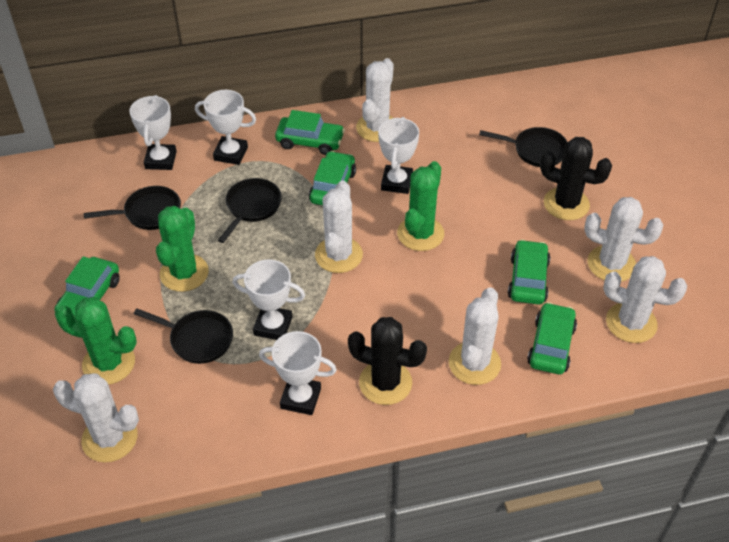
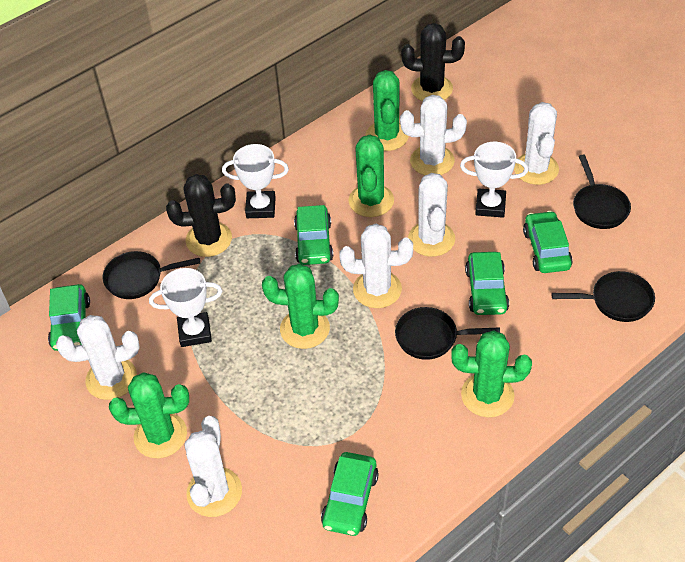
green cactus: [55,297,137,385] [156,206,209,292] [397,161,444,251] = 3 -> [109,372,189,458] [262,264,339,349] [349,135,394,217] [365,70,409,151] [451,330,532,417] = 5
white trophy: [129,95,177,170] [195,90,256,165] [233,259,305,340] [259,331,337,415] [378,117,419,194] = 5 -> [149,268,222,347] [222,144,289,218] [460,142,528,218] = 3

